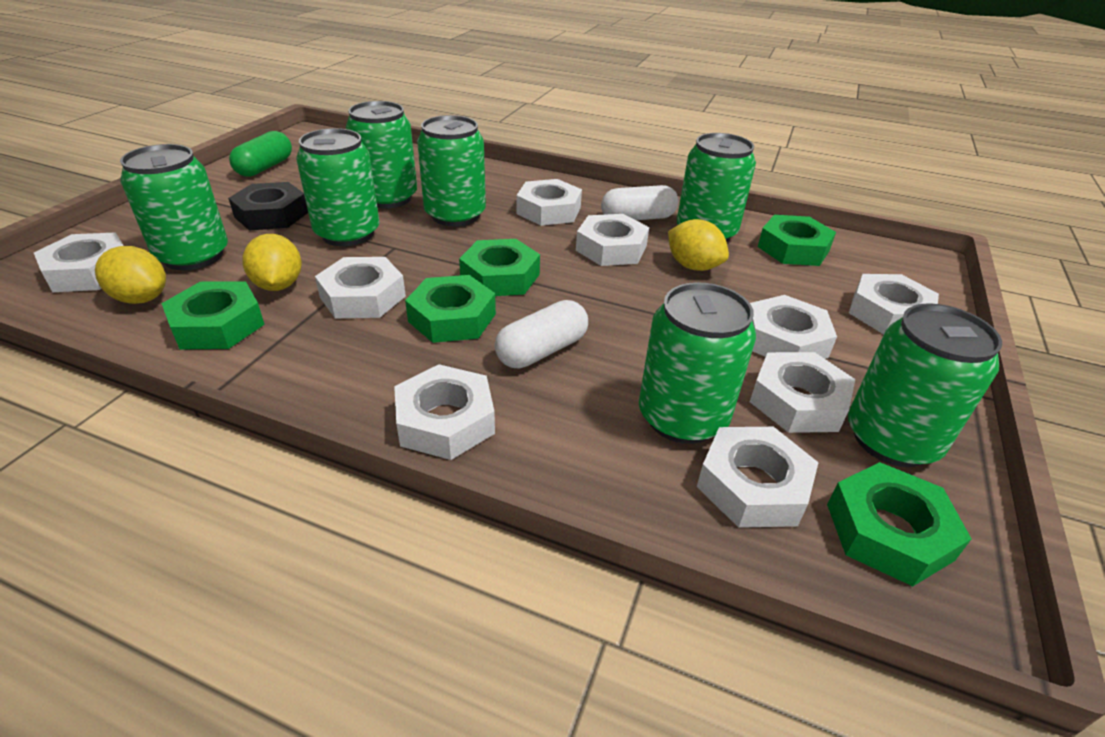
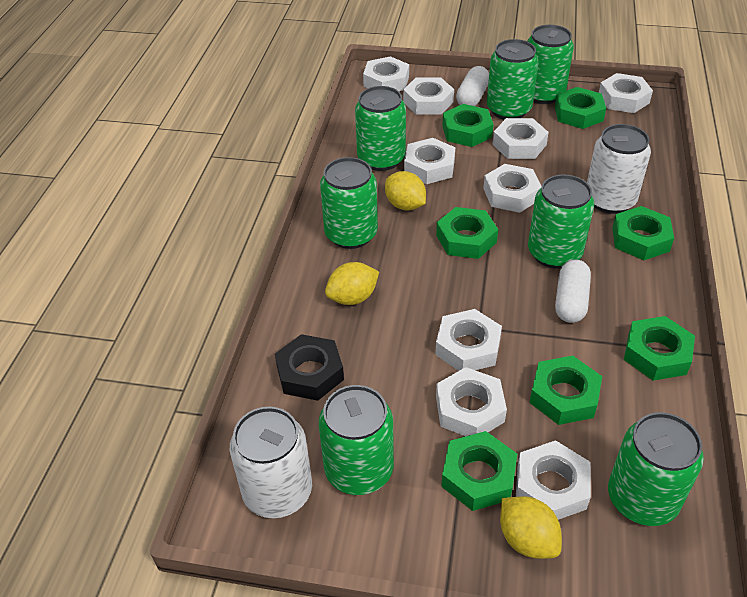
green capsule: [229,131,292,177] = 1 -> none = 0
green nut: [161,281,265,350] [405,275,496,343] [459,239,540,296] [758,215,836,266] [827,462,971,586] = 5 -> [436,207,498,259] [441,431,517,511] [442,104,494,147] [529,356,602,425] [555,87,606,129] [612,206,674,260] [624,316,695,381] = 7
white can: none = 0 -> [230,407,312,518] [587,124,651,214] = 2

